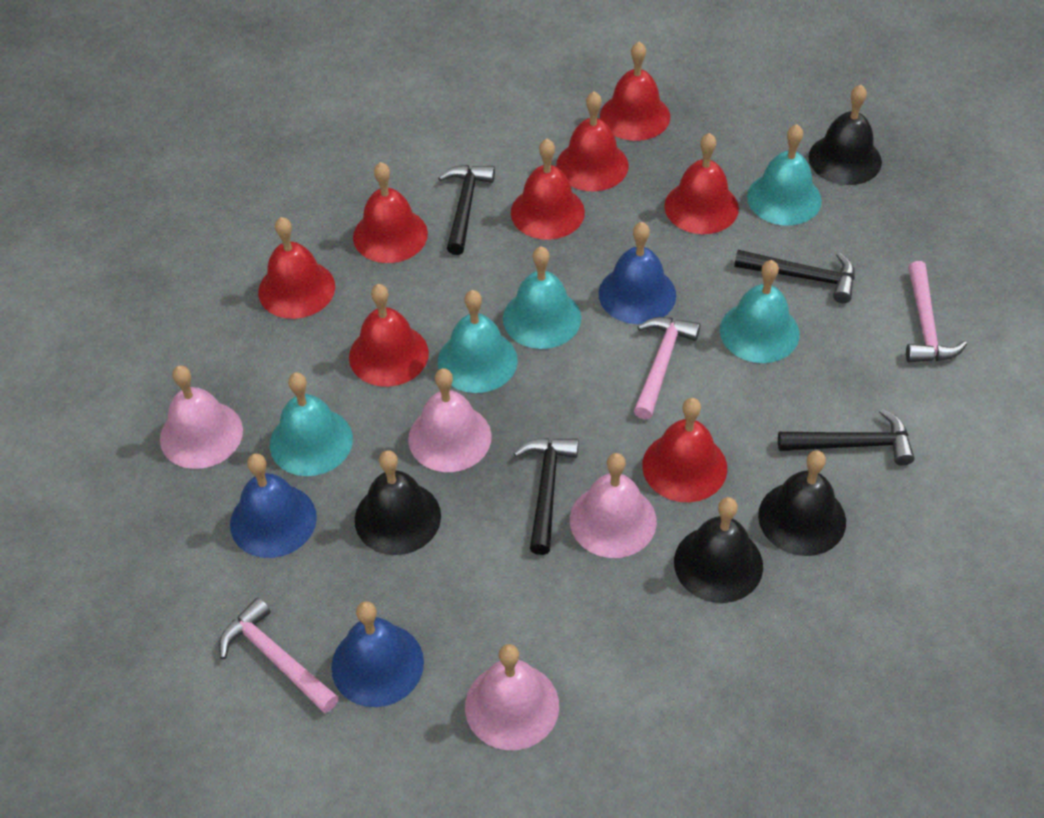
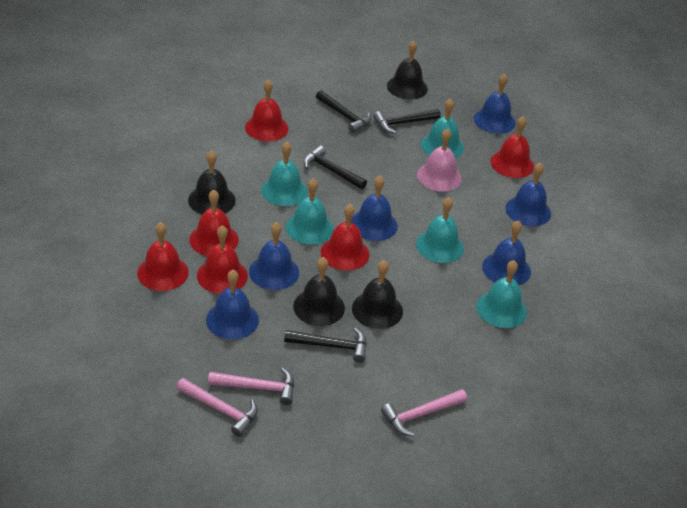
blue bell: [230,453,317,558] [331,601,424,707] [599,222,676,324] = 3 -> [206,270,259,340] [249,222,299,290] [351,176,398,241] [474,74,516,134] [482,220,531,285] [505,163,551,226] = 6
pink bell: [160,365,243,469] [408,368,492,472] [465,644,559,750] [570,453,657,558] = 4 -> [417,129,462,192] = 1
red bell: [258,217,335,319] [349,284,429,387] [353,162,428,263] [511,139,585,240] [556,91,629,191] [600,42,670,141] [642,398,727,502] [664,133,739,234] = 8 -> [137,222,189,291] [189,190,239,256] [197,225,248,294] [245,79,289,141] [321,204,369,271] [491,116,534,178] = 6

